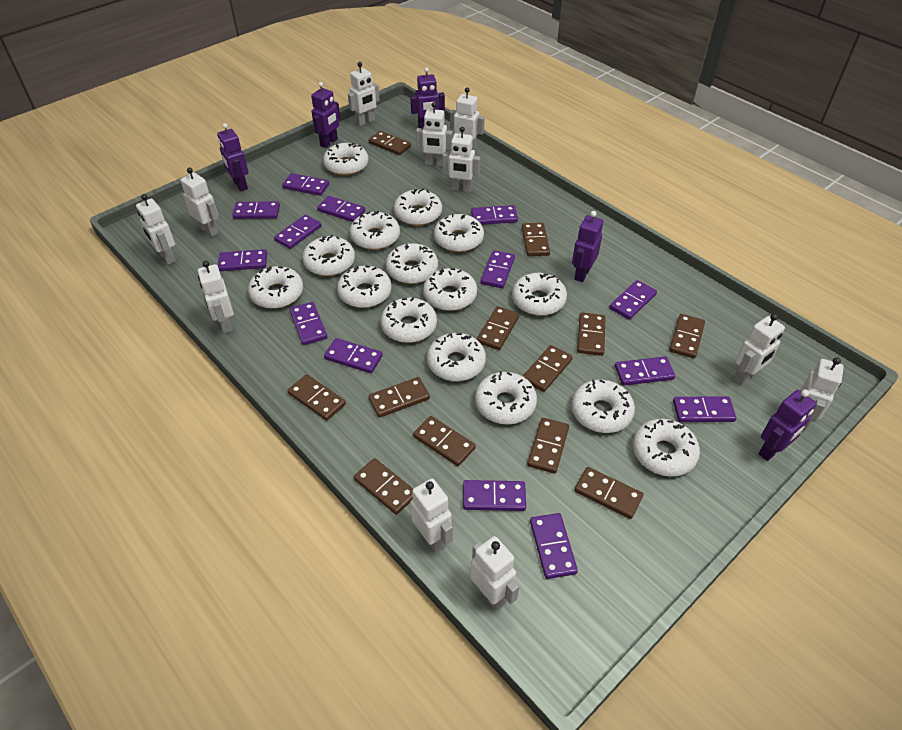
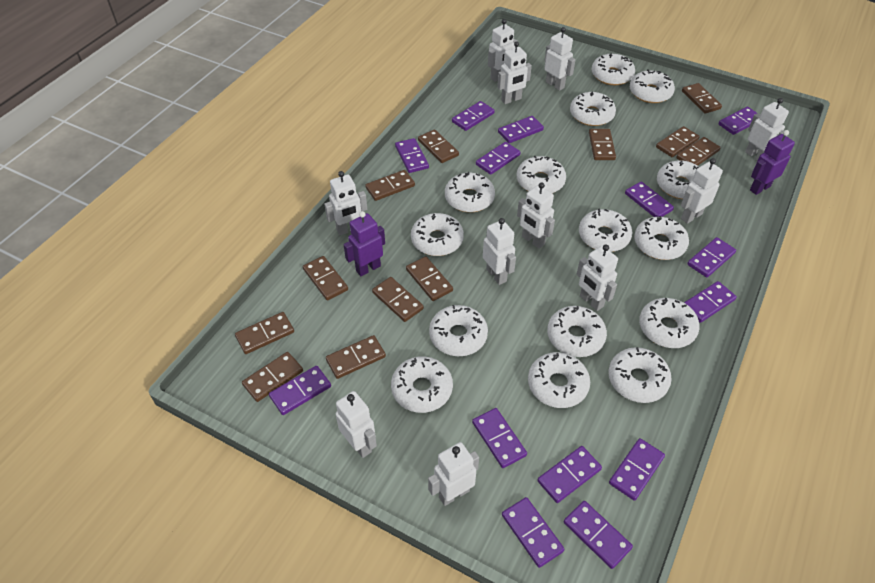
purple robot: [217,123,248,191] [311,82,340,148] [410,67,445,130] [572,211,603,282] [758,389,816,461] = 5 -> [343,211,385,276] [750,130,795,195] = 2

